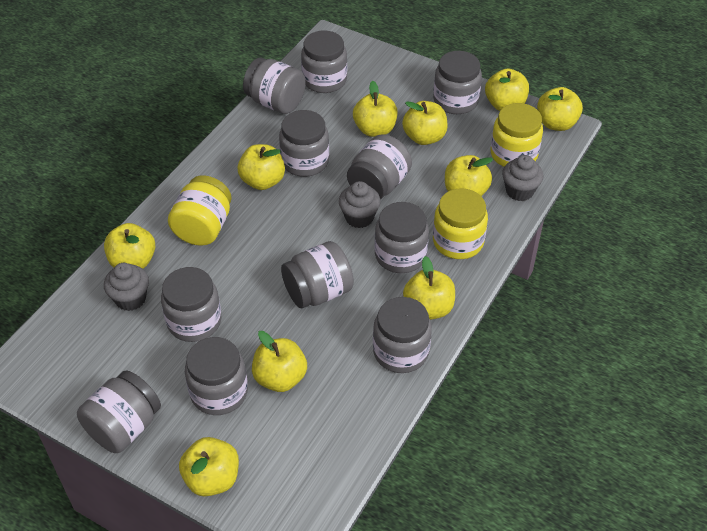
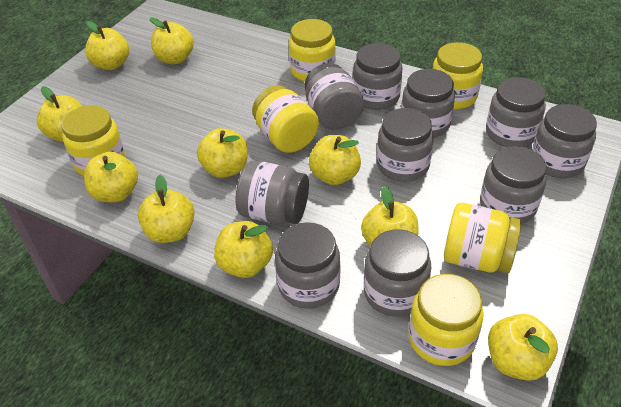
grey cupcake: [104,263,149,311] [339,181,381,228] [502,155,543,201] = 3 -> none = 0
grey jar: [77,370,161,453] [161,267,222,342] [185,337,248,415] [243,58,306,114] [279,110,329,177] [281,241,354,308] [301,31,347,93] [347,134,412,200] [373,297,432,373] [375,202,429,273] [433,51,482,114] = 11 -> [235,160,309,224] [275,222,340,309] [305,63,364,129] [353,43,403,110] [364,229,431,317] [377,108,434,182] [401,69,455,138] [480,146,546,224] [486,77,546,147] [532,104,597,178] = 10
yellow jar: [168,175,232,246] [433,188,488,259] [491,103,543,167] = 3 -> [61,105,125,176] [252,85,319,153] [289,19,336,82] [409,274,483,366] [433,42,483,109] [444,203,522,273] = 6

